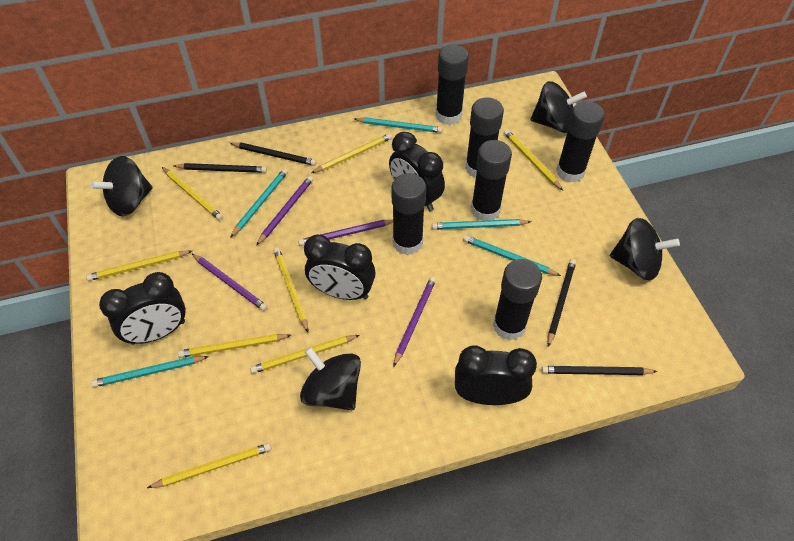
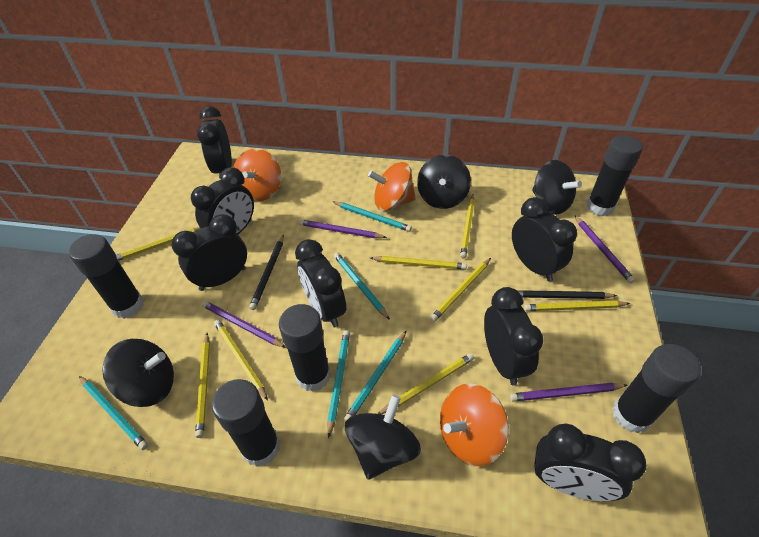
black clock: [99,272,186,345] [304,235,376,300] [389,132,445,211] [455,346,537,405] = 4 -> [171,214,247,291] [191,167,254,234] [197,106,232,176] [295,239,346,328] [484,287,543,386] [512,197,577,282] [534,423,647,501] = 7
black glue stick: [392,173,426,255] [435,45,469,125] [465,97,504,178] [471,140,512,221] [493,259,542,340] [556,101,605,182] = 6 -> [69,234,144,319] [212,379,280,467] [279,304,331,392] [586,135,643,216] [612,344,701,433] = 5
black pencil: [174,163,267,173] [230,142,317,166] [541,366,657,375] [548,259,576,347] = 4 -> [249,235,284,310] [518,290,617,299] = 2
orange spinning top: none = 0 -> [233,149,281,201] [368,162,416,211] [440,383,509,466] = 3

